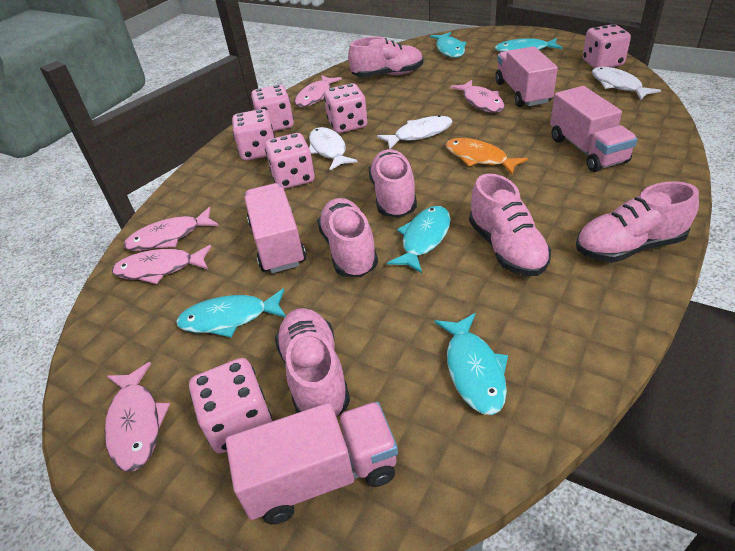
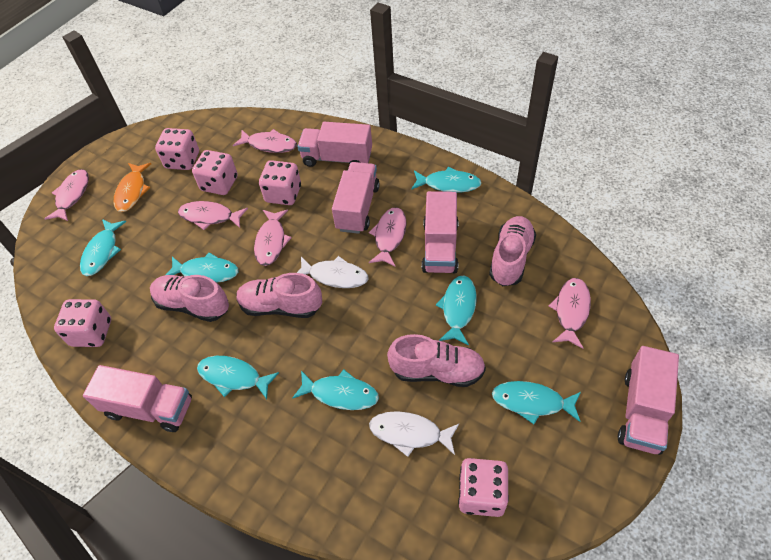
pink dice: [189,358,272,453] [232,109,275,160] [251,84,294,131] [265,133,315,189] [324,83,367,133] [583,24,631,68] = 6 -> [54,299,111,347] [155,128,199,170] [192,150,238,195] [259,160,301,205] [458,458,509,517] = 5
pink fish: [105,362,170,472] [112,245,212,284] [124,207,219,251] [295,75,342,107] [450,80,505,113] = 5 -> [44,169,89,221] [178,201,248,230] [233,129,297,153] [254,210,292,266] [369,207,407,266] [549,278,591,349] = 6
pink shoe: [275,308,350,417] [317,198,378,277] [348,37,423,78] [369,149,417,218] [469,173,551,276] [576,181,699,263] = 6 -> [150,275,229,322] [236,273,322,318] [387,334,486,387] [489,216,536,286] = 4
pink truck: [225,402,398,525] [244,183,306,273] [495,46,558,107] [550,86,638,172] = 4 -> [83,365,192,432] [297,122,372,167] [332,162,380,234] [422,191,459,274] [618,346,679,455] = 5
turquoise fish: [176,289,286,338] [387,206,451,273] [430,32,467,58] [434,313,508,415] [495,38,562,52] = 5 -> [80,219,126,276] [166,252,238,283] [197,356,279,399] [292,370,379,410] [411,167,481,193] [436,275,477,345] [492,381,581,424] = 7
white fish: [309,127,358,170] [377,115,453,149] [592,67,661,100] = 3 -> [297,256,369,288] [369,411,459,457] = 2

